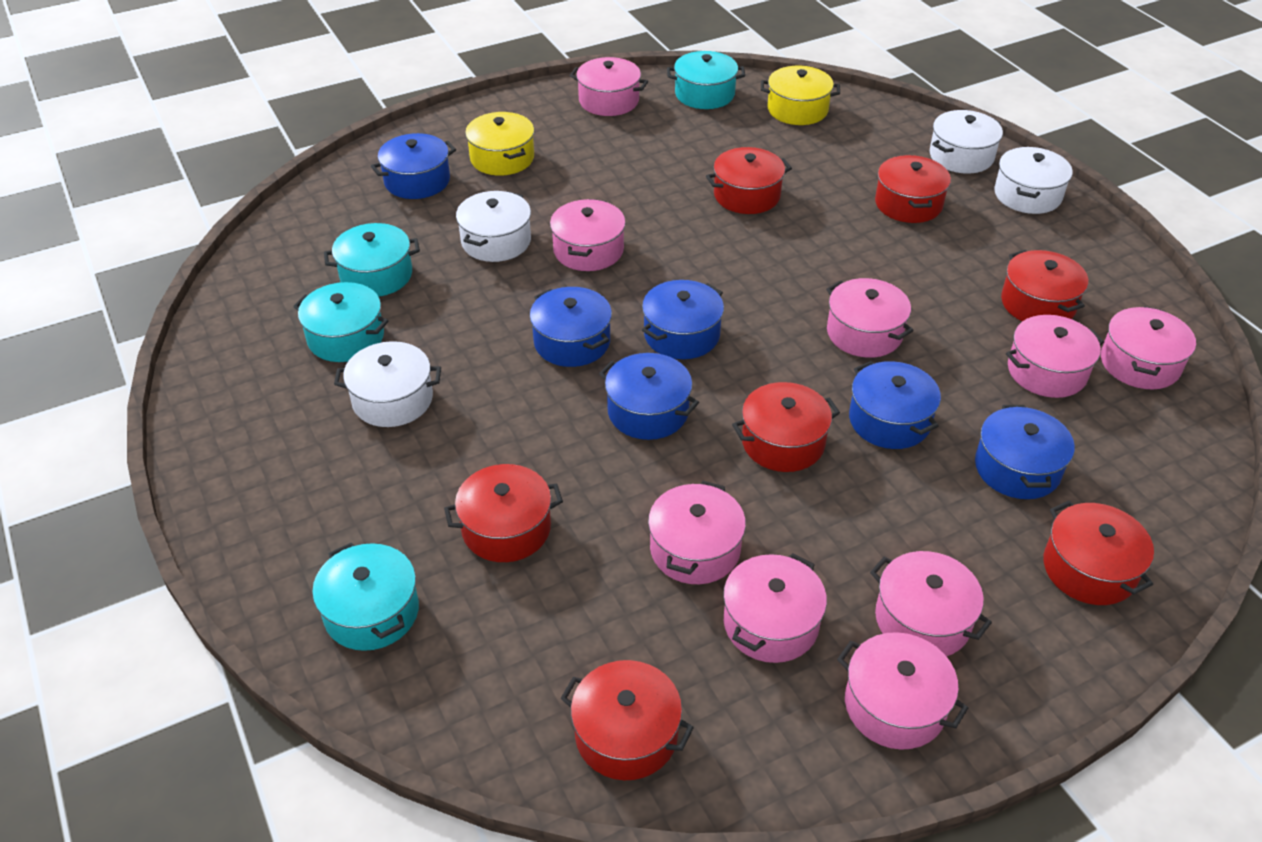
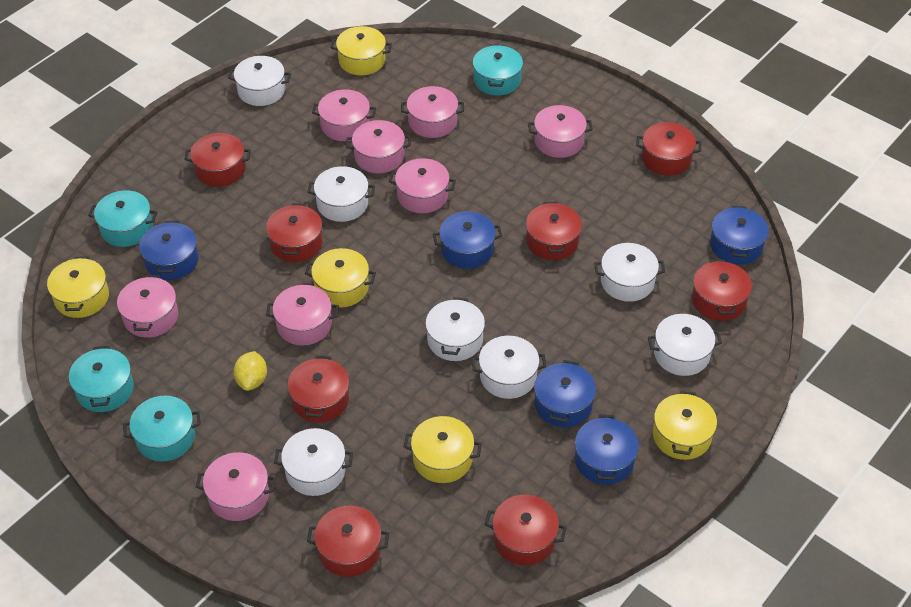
blue pot: [371,133,456,199] [530,287,612,367] [599,353,699,440] [642,280,724,359] [849,361,941,449] [975,405,1075,499] = 6 -> [139,221,198,280] [433,211,502,269] [534,360,596,427] [575,414,639,485] [710,206,769,265] = 5
pink pot: [550,199,626,271] [570,57,648,116] [648,481,746,584] [723,553,827,663] [826,278,914,358] [837,632,968,750] [870,551,992,656] [1006,315,1104,398] [1101,306,1196,390] = 9 -> [117,275,178,338] [196,452,276,521] [266,285,339,346] [312,89,376,141] [346,120,411,173] [389,158,456,213] [401,86,464,138] [528,105,593,158] = 8
red pot: [444,464,563,562] [560,660,694,780] [706,147,792,214] [732,382,840,472] [875,155,951,223] [1001,250,1088,321] [1043,501,1154,605] = 7 -> [184,133,251,187] [266,203,323,262] [288,356,349,423] [307,506,389,577] [485,495,567,565] [526,202,582,260] [636,122,701,176] [692,259,752,321] = 8
white pot: [334,341,441,427] [456,191,531,262] [930,110,1003,174] [994,147,1073,214] = 4 -> [228,56,291,106] [274,428,353,496] [308,166,375,222] [425,297,485,361] [472,336,546,399] [594,243,665,302] [648,314,722,376] = 7
yellow lemon: none = 0 -> [233,351,267,391] = 1
yellow pot: [465,112,534,176] [761,66,840,125] = 2 -> [47,256,109,318] [305,248,376,307] [330,26,392,75] [403,416,482,483] [653,391,717,460] = 5

